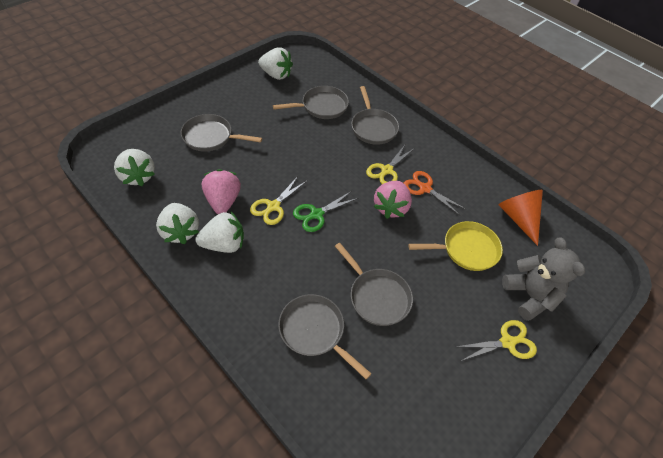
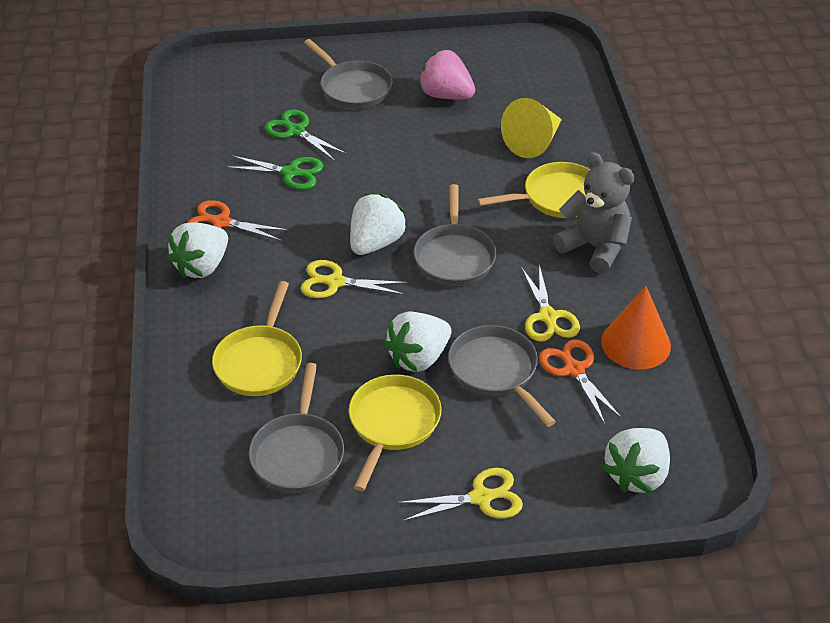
green scissors: [293,191,358,232] = 1 -> [226,155,323,190] [265,109,347,161] = 2
grey pan: [181,114,262,152] [273,86,349,119] [278,294,372,379] [335,243,413,326] [351,86,399,145] = 5 -> [249,363,344,493] [304,39,393,109] [413,184,496,286] [448,325,556,427] = 4
orange scissors: [404,171,466,215] = 1 -> [187,200,288,241] [539,340,623,424] = 2
pink strawberry: [202,169,241,214] [373,181,412,219] = 2 -> [418,49,475,99] = 1
yellow cone: none = 0 -> [501,98,562,158] = 1
yellow pan: [408,221,503,271] = 1 -> [212,281,302,396] [349,374,442,491] [477,162,590,218] = 3

